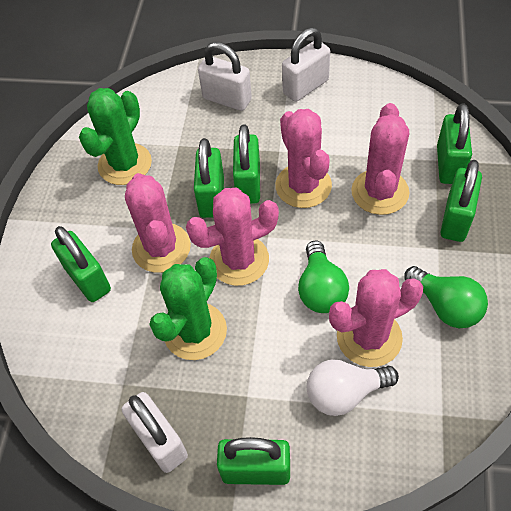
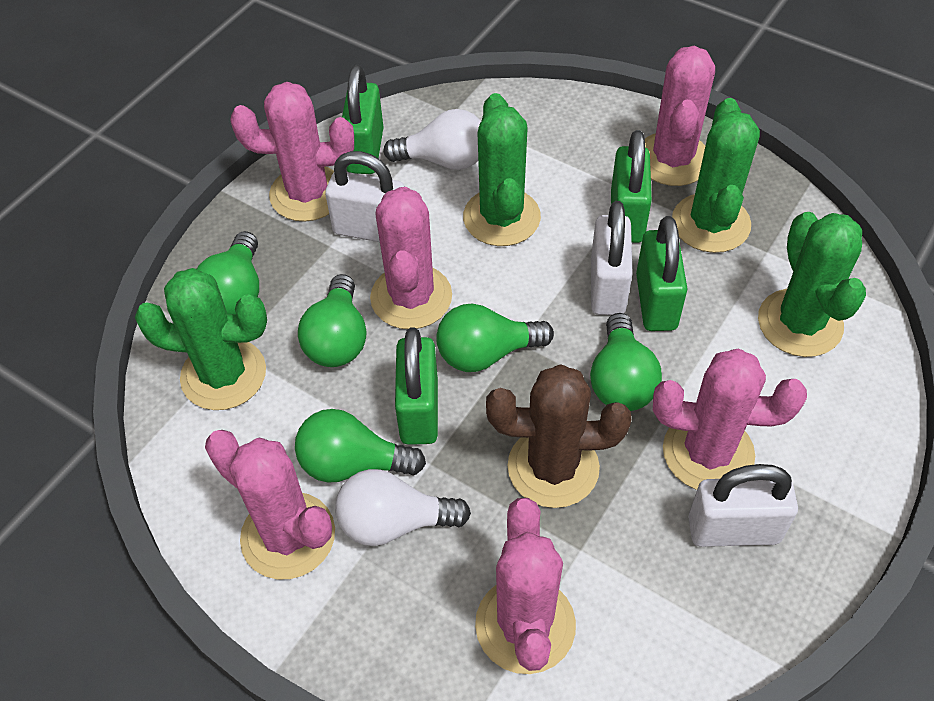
brown cactus: none = 0 -> [486,364,631,508] = 1
green cactus: [79,88,152,185] [149,257,227,360] = 2 -> [135,268,267,410] [463,93,541,246] [672,98,760,253] [758,212,866,357] = 4
green light bulb: [298,241,349,313] [405,266,488,328] = 2 -> [197,231,259,315] [295,409,426,482] [298,274,367,367] [436,304,554,372] [590,313,662,411] = 5
green padlock: [51,226,111,302] [194,138,224,218] [217,437,290,485] [233,125,260,204] [437,103,472,184] [440,160,482,242] = 6 -> [342,65,383,174] [395,327,438,445] [611,130,652,243] [636,216,687,331] = 4
pink cactus: [125,173,191,273] [186,188,279,286] [275,109,332,208] [329,269,423,367] [351,103,409,215] = 5 -> [205,430,335,579] [230,82,354,222] [370,187,452,329] [475,498,576,674] [645,46,715,186] [653,348,807,490] = 6
white light bulb: [307,359,399,416] = 1 -> [335,469,471,546] [383,109,481,170] = 2

